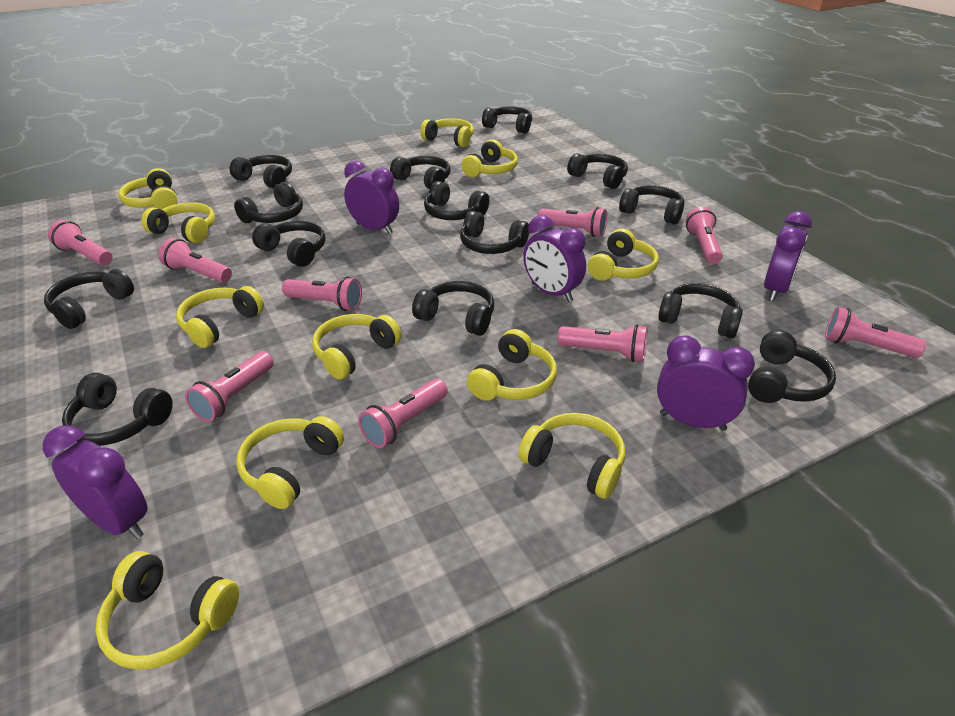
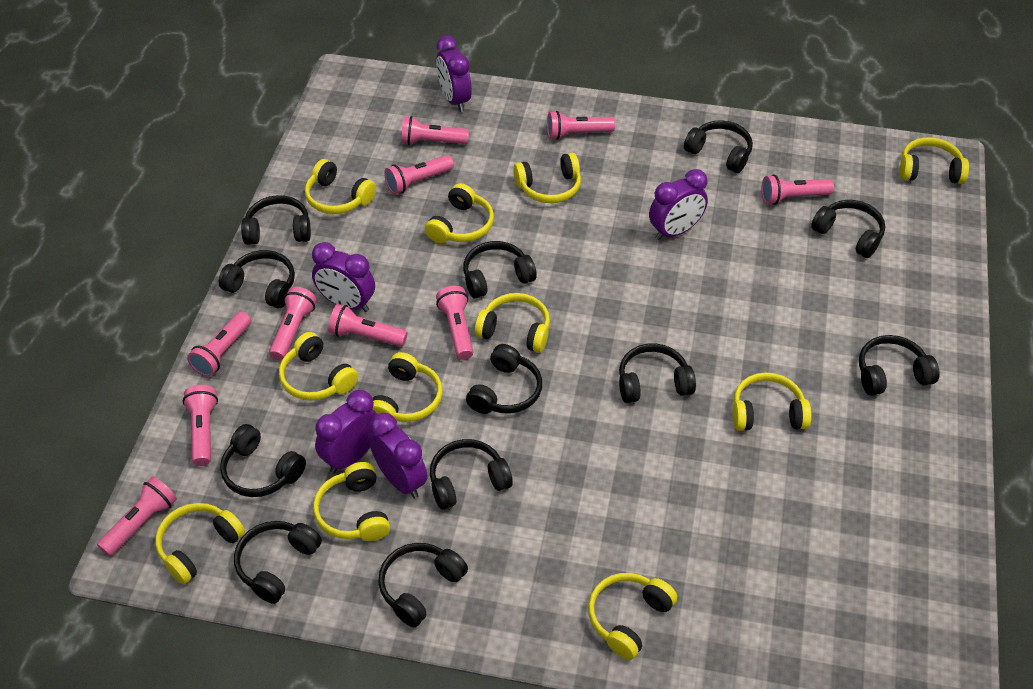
black headphones: [44,269,134,329] [62,373,173,446] [230,155,292,189] [234,182,303,223] [252,221,326,267] [390,156,450,189] [412,281,494,336] [424,181,489,220] [460,211,529,254] [482,106,532,134] [567,153,628,189] [619,185,684,224] [658,283,743,338] [748,330,836,403] = 14 -> [219,250,295,309] [220,424,306,497] [234,521,322,604] [241,195,311,245] [378,543,468,627] [430,439,513,510] [463,241,537,299] [466,344,542,414] [619,343,696,403] [684,120,753,173] [811,200,885,258] [859,335,940,396] = 12
pink flashlight: [48,220,113,266] [159,238,232,283] [185,351,274,422] [282,276,362,311] [358,379,448,448] [538,207,607,237] [558,324,647,362] [686,207,723,264] [825,307,926,358] = 9 -> [97,477,177,556] [183,385,218,466] [187,311,251,377] [269,287,317,360] [328,304,408,347] [384,155,454,194] [401,116,469,145] [436,286,473,360] [547,111,615,140] [761,175,834,205] = 10

